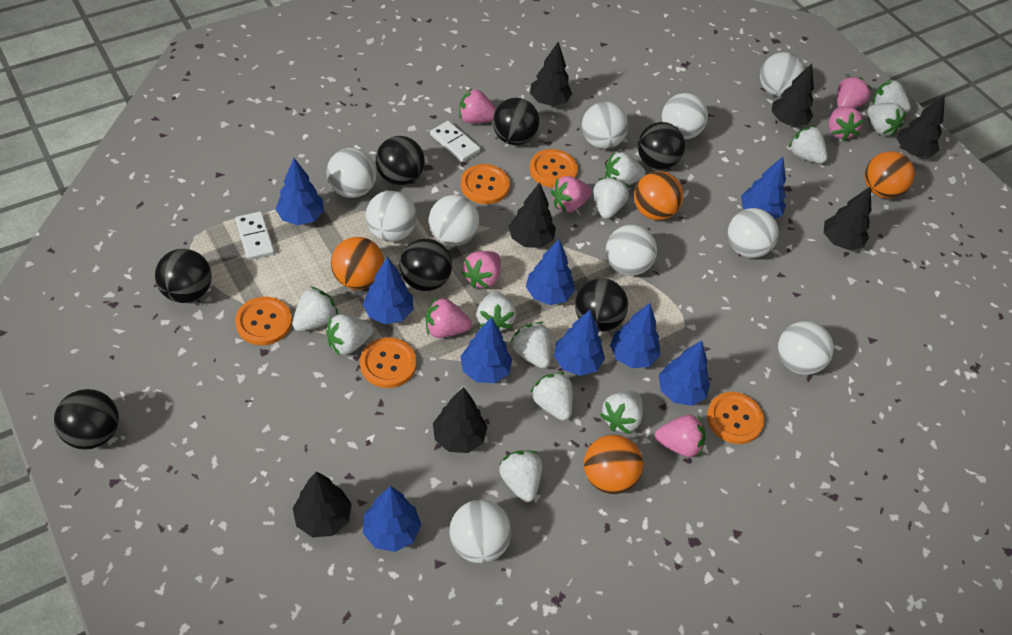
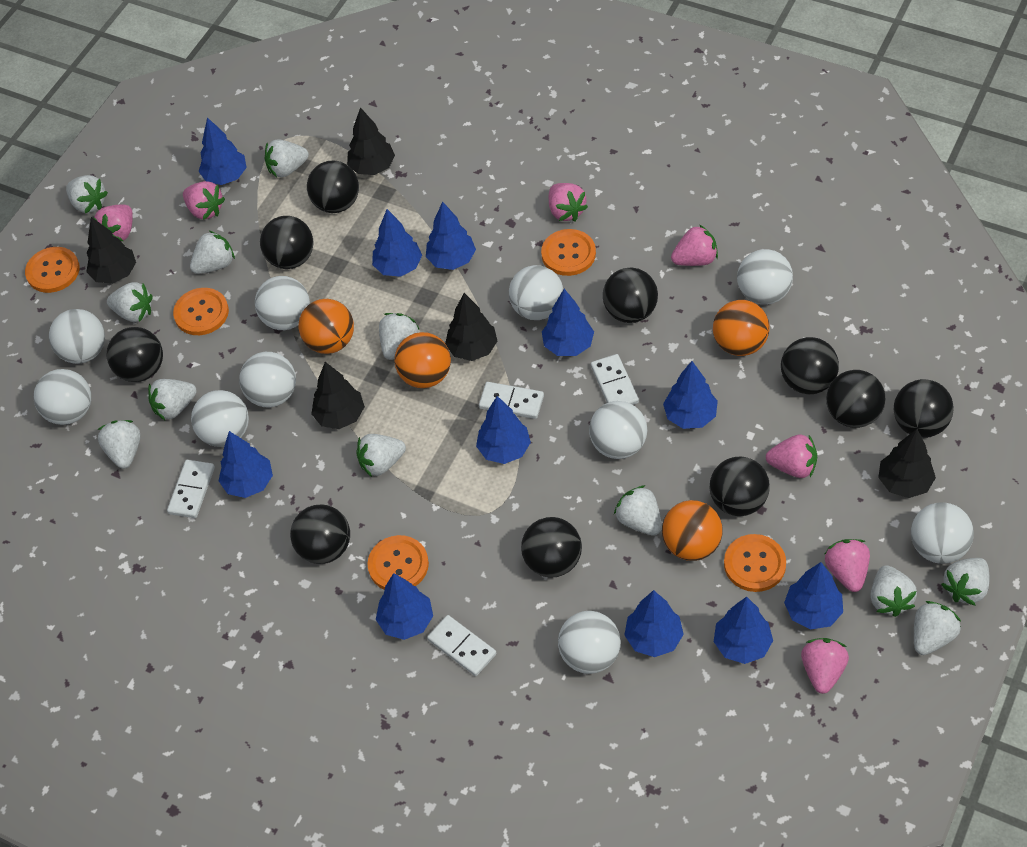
black ball: [54,389,119,450] [155,249,212,303] [376,136,425,185] [399,239,452,291] [493,98,539,145] [575,278,628,332] [638,122,685,170] = 7 -> [106,327,163,382] [260,216,313,269] [290,505,350,564] [307,161,359,213] [521,517,582,578] [603,268,658,323] [710,457,770,516] [781,337,839,394] [826,370,886,428] [894,379,954,438] = 10
black tree: [293,471,352,538] [433,387,487,453] [509,182,556,248] [530,42,572,106] [772,64,814,126] [824,186,871,250] [897,95,945,157] = 7 -> [87,217,136,284] [311,362,365,429] [347,107,395,175] [445,293,497,361] [878,429,936,498] = 5
blue tree: [276,158,324,225] [363,257,413,324] [363,486,421,552] [460,317,512,383] [526,239,575,305] [554,310,605,376] [610,303,660,368] [659,341,710,406] [741,157,786,219] = 9 -> [199,117,247,185] [218,431,273,498] [372,209,422,277] [376,573,433,640] [426,201,476,270] [476,396,531,464] [542,289,594,356] [624,590,684,657] [663,361,718,429] [714,597,773,664] [784,562,843,630] = 11
white domino: [235,211,275,260] [430,121,481,162] = 2 -> [167,460,215,518] [427,615,497,676] [479,382,544,419] [591,354,639,405] = 4

